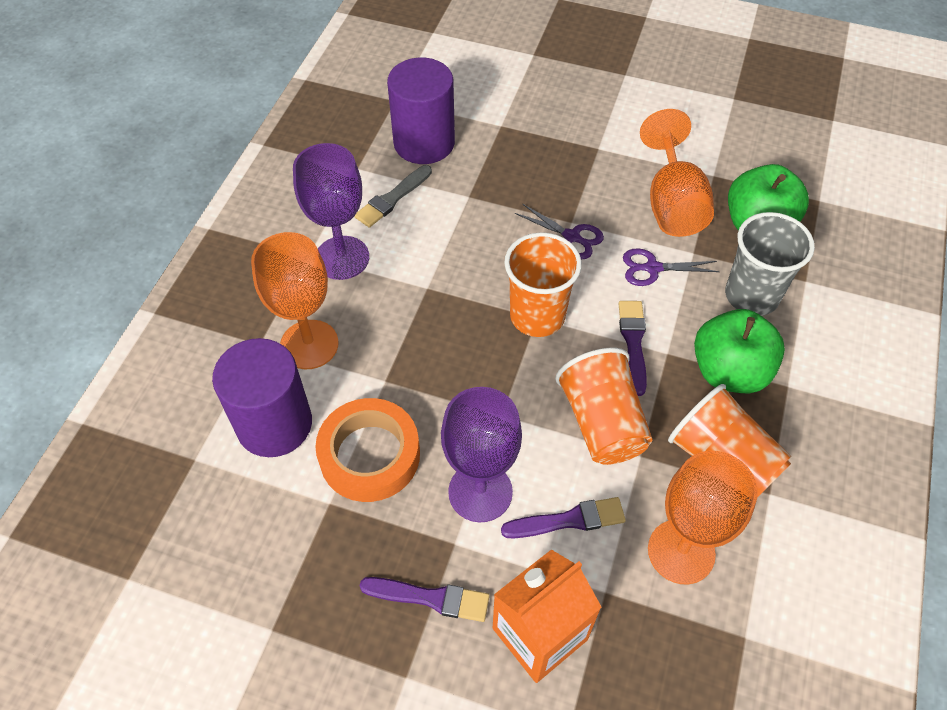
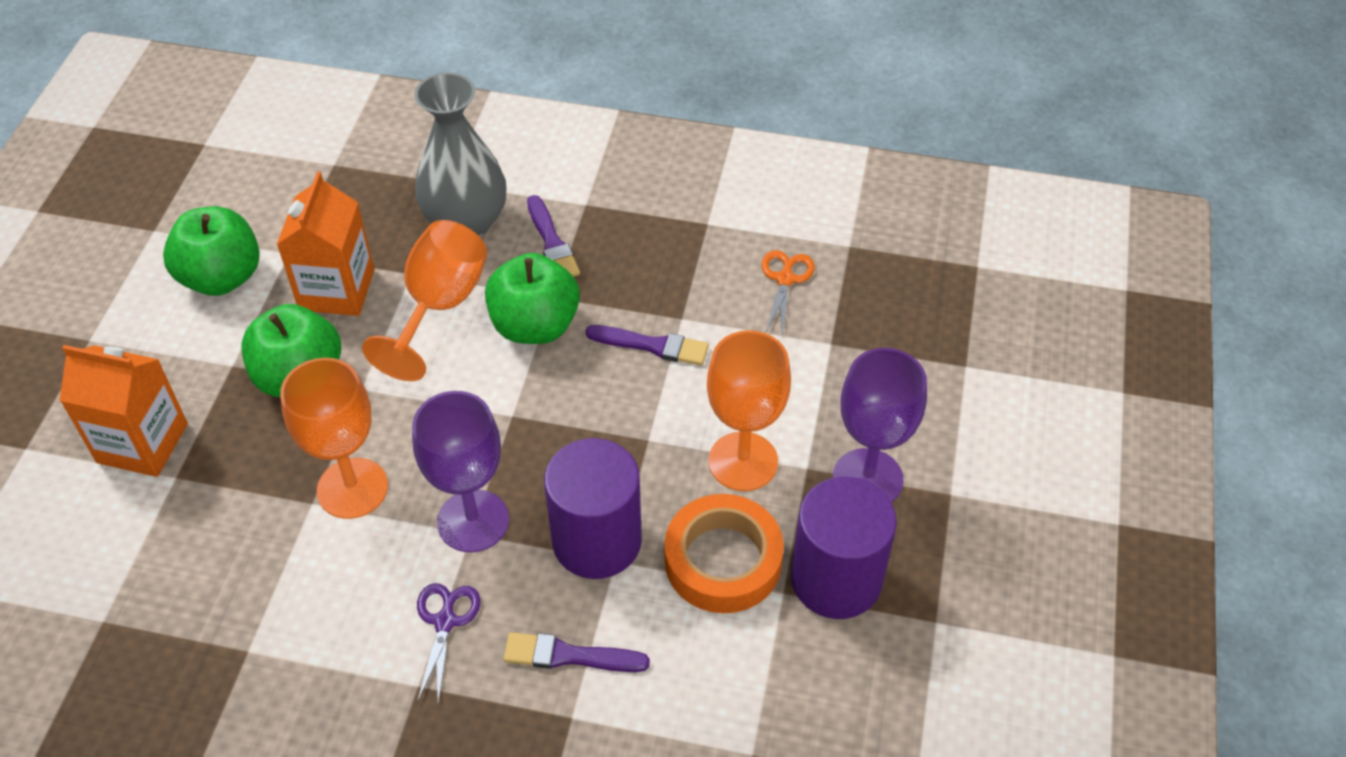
green apple: [694,309,785,394] [728,164,809,231] = 2 -> [163,206,260,296] [241,304,341,397] [485,253,580,344] = 3
grey brush: [354,165,432,228] = 1 -> none = 0
grey cup: [725,212,815,316] = 1 -> none = 0
grey vase: none = 0 -> [414,72,506,237] = 1
orange carton: [493,549,602,683] = 1 -> [59,345,188,477] [277,172,374,316] = 2
orange cup: [505,232,582,337] [555,348,652,465] [668,384,791,498] = 3 -> none = 0
orange scissors: none = 0 -> [761,250,815,336] = 1
purple scissors: [515,204,604,260] [623,248,720,286] = 2 -> [417,583,481,703] = 1

